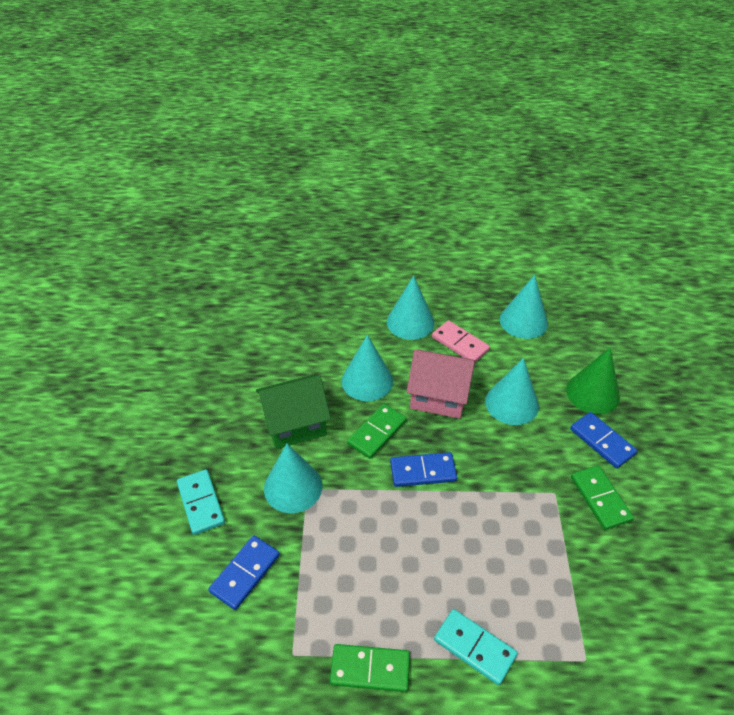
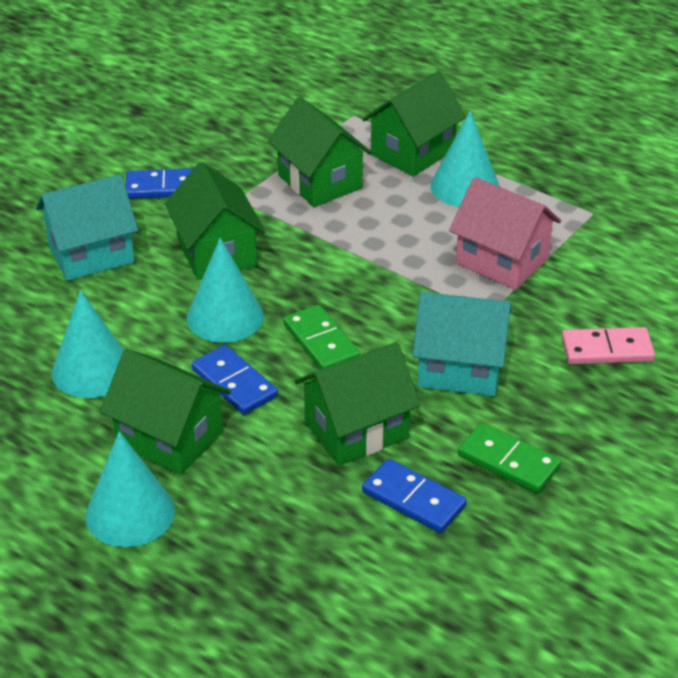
green cone: [566,347,620,414] = 1 -> none = 0
green domino: [330,644,410,692] [347,404,407,459] [571,465,634,530] = 3 -> [283,305,360,369] [458,423,561,493] = 2
green house: [256,375,331,449] = 1 -> [100,349,231,475] [165,162,265,280] [268,97,372,207] [294,342,421,466] [362,71,466,177] = 5
turquoise cone: [264,444,322,513] [342,335,393,401] [387,276,435,340] [485,358,539,425] [500,275,548,339] = 5 -> [52,290,125,398] [85,431,175,547] [187,238,264,343] [430,111,500,207] = 4
turquoise domino: [177,469,225,535] [434,609,518,685] = 2 -> none = 0
turquoise house: none = 0 -> [36,175,138,281] [412,292,511,396] = 2

